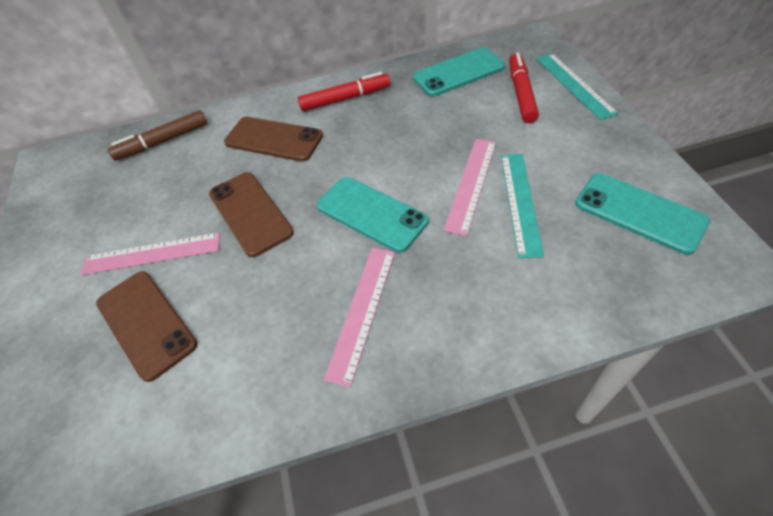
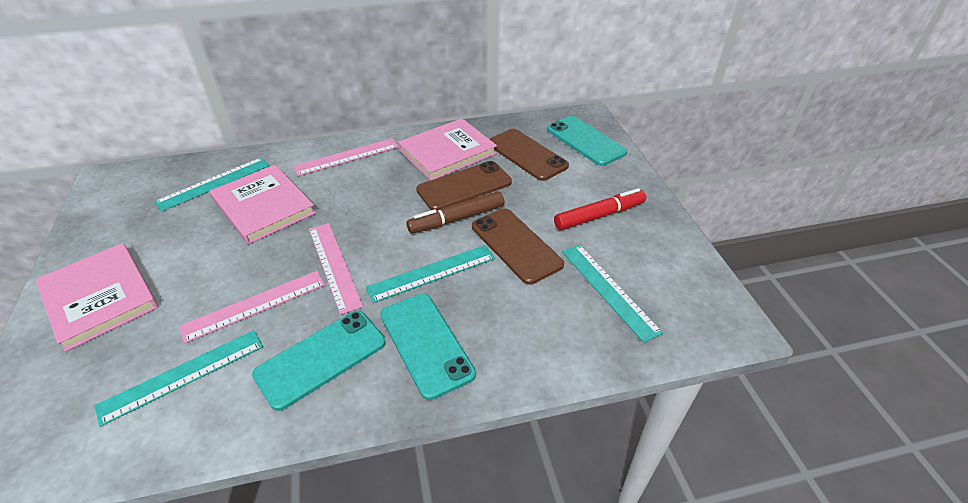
pink book: none = 0 -> [35,243,158,352] [210,165,316,244] [398,118,497,180] = 3
red marker: [298,72,390,111] [509,52,539,123] = 2 -> [554,188,646,230] = 1
turquoise ruler: [501,154,544,258] [536,53,618,120] = 2 -> [95,330,263,427] [154,157,270,212] [366,245,495,303] [562,244,663,343] = 4

